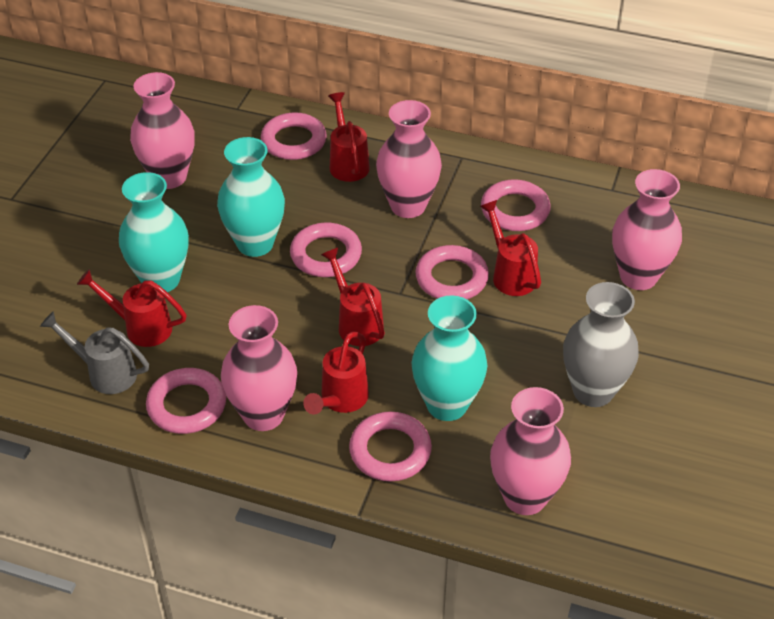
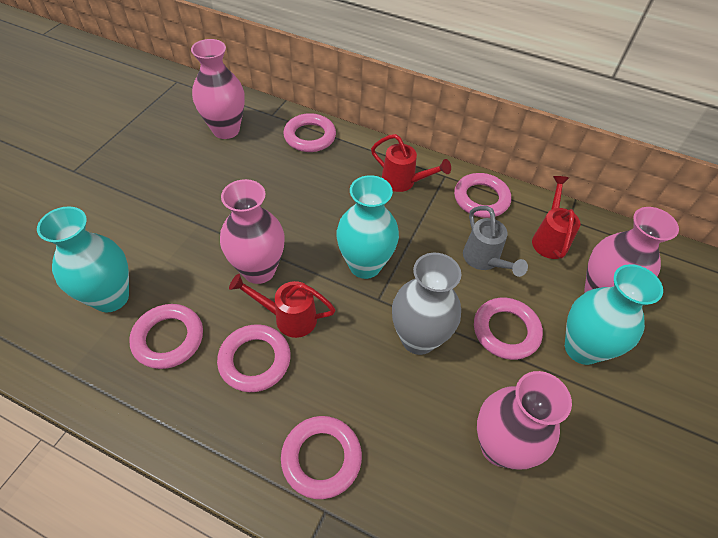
pink vase: [130,72,195,189] [221,305,297,431] [376,100,442,218] [490,387,571,515] [612,169,682,290] = 5 -> [191,39,245,139] [220,179,284,284] [477,371,572,470] [585,207,679,293] = 4
red watering can: [77,269,187,347] [303,332,369,415] [321,248,385,346] [328,92,370,182] [480,200,541,296] = 5 -> [229,274,336,338] [371,134,451,192] [532,176,580,259] = 3

